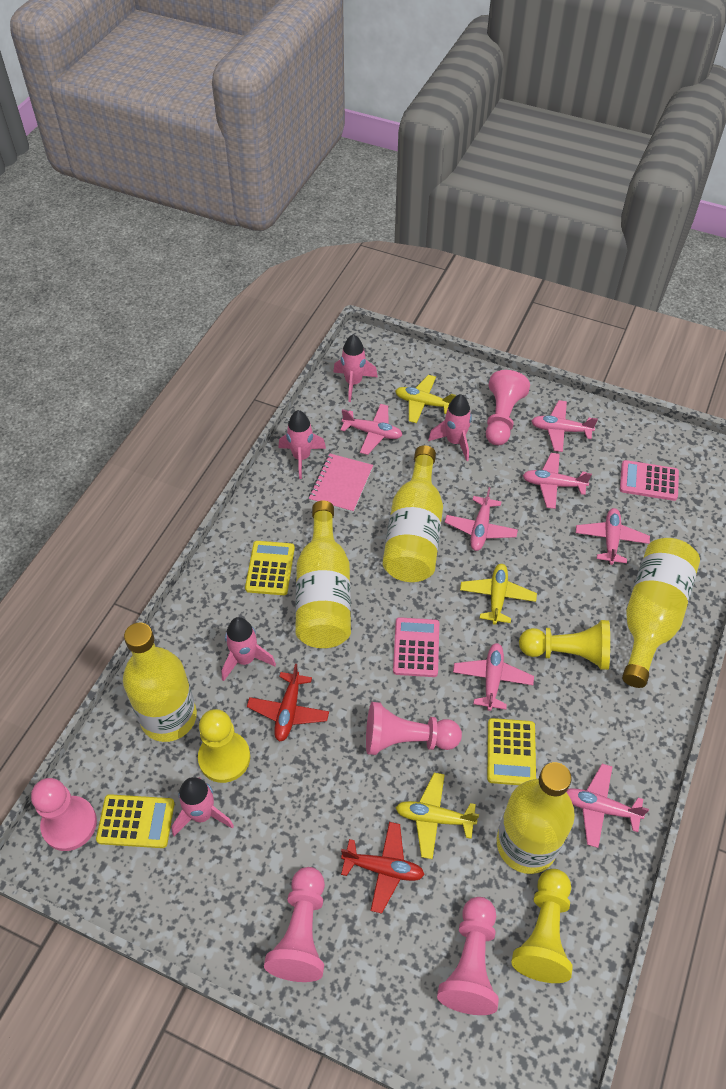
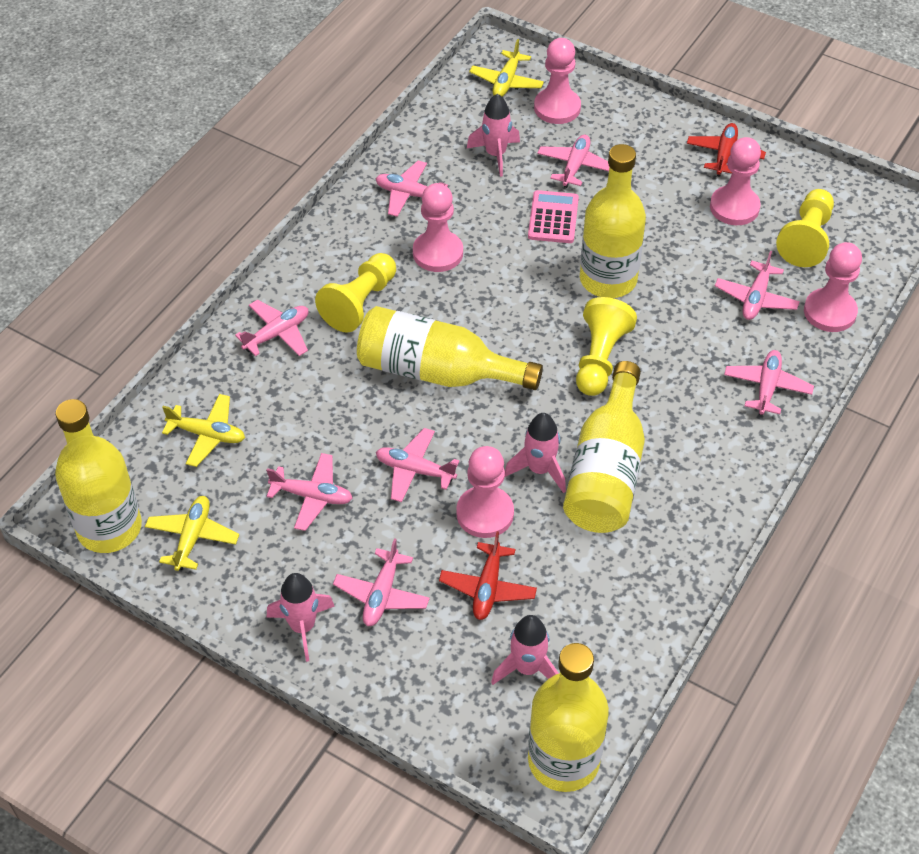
pink calculator: [393,617,439,677] [620,460,679,501] = 2 -> [528,190,579,243] = 1
pink notebook: [309,454,373,513] = 1 -> none = 0
pink plane: [340,404,402,455] [445,487,518,551] [453,643,534,711] [523,453,592,509] [531,400,598,452] [567,764,649,848] [576,508,650,565] = 7 -> [235,300,309,356] [266,453,353,531] [333,538,430,626] [375,161,448,217] [376,428,459,502] [537,135,609,188] [715,251,800,320] [724,350,814,415] = 8
pink rocket: [172,777,234,836] [222,617,276,681] [278,410,326,479] [333,334,378,402] [428,394,472,461] = 5 -> [267,573,335,662] [467,94,520,177] [491,615,559,685] [505,413,566,493] = 4
yellow calculator: [96,794,175,848] [245,541,295,595] [487,718,536,785] = 3 -> none = 0

